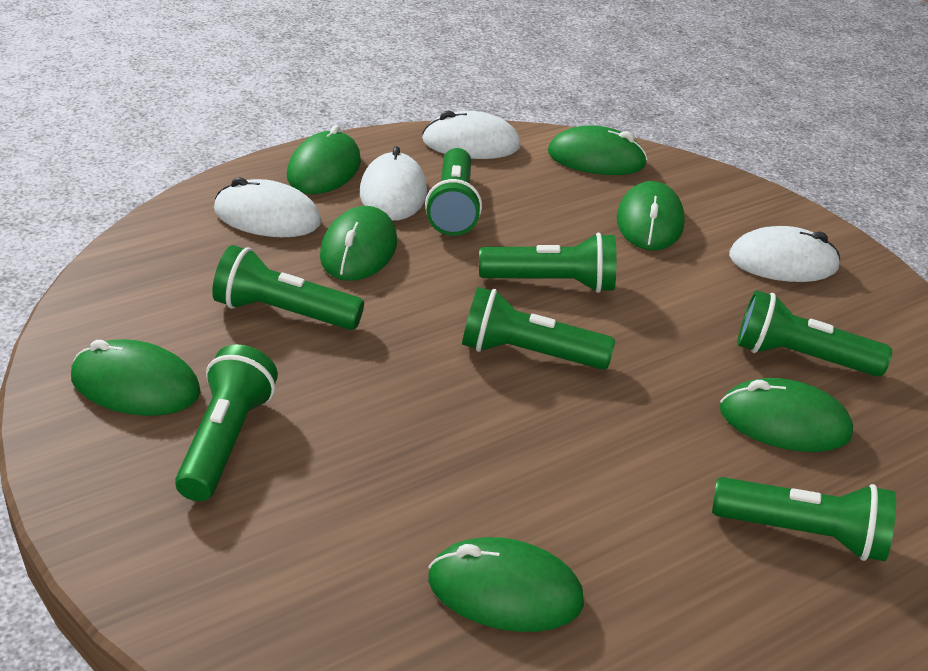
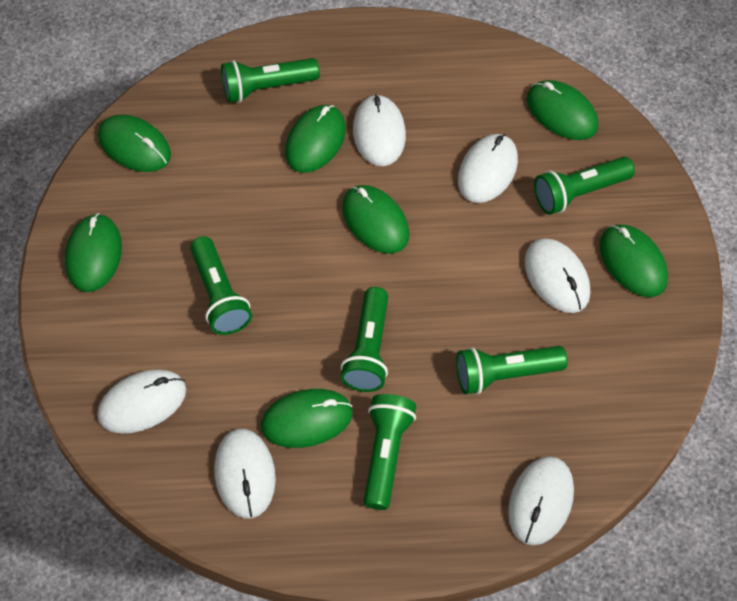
green flashlight: [175,344,278,501] [212,245,364,330] [425,148,482,236] [462,287,615,370] [479,233,616,293] [712,477,896,561] [737,290,892,377] = 7 -> [190,236,252,335] [221,58,320,103] [341,287,388,392] [363,394,416,510] [456,346,568,395] [534,157,635,215] = 6
white mouse: [214,177,321,237] [360,146,427,221] [422,110,521,159] [729,226,840,282] = 4 -> [97,370,186,433] [214,429,276,519] [353,94,406,166] [458,134,518,203] [508,456,574,545] [524,238,590,313] = 6

